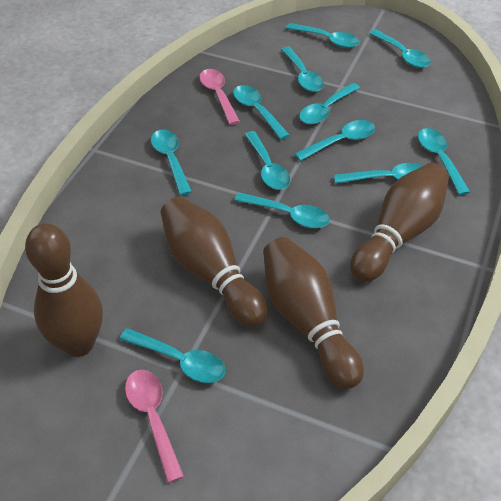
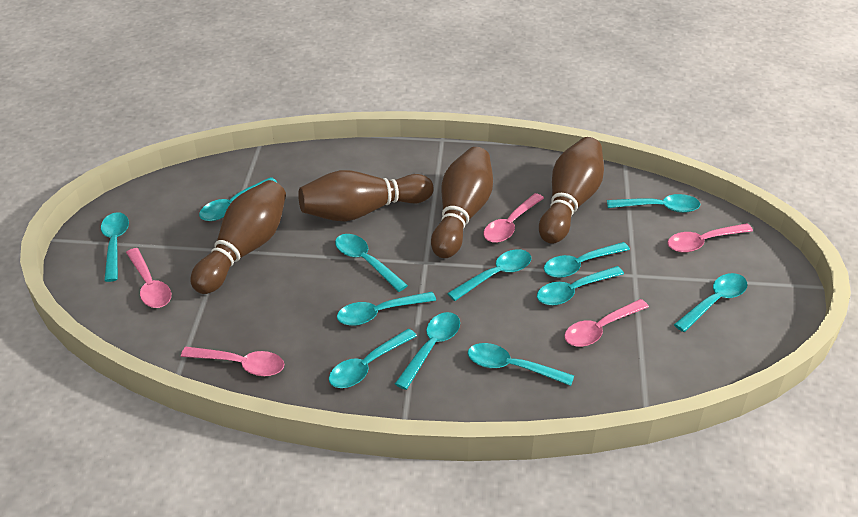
pink spoon: [125,370,184,483] [199,69,240,125] = 2 -> [126,248,171,308] [181,347,284,376] [483,193,544,243] [564,299,649,347] [668,223,753,253] = 5

